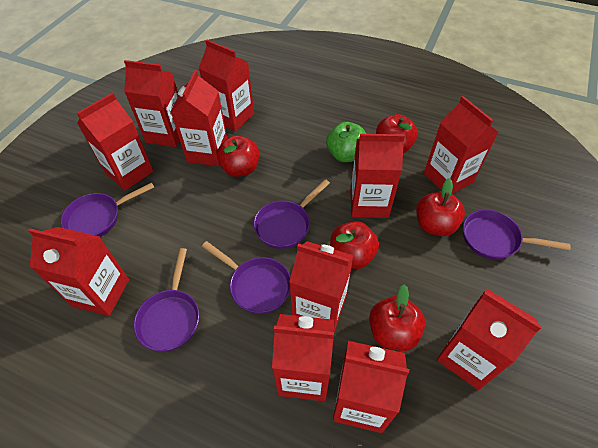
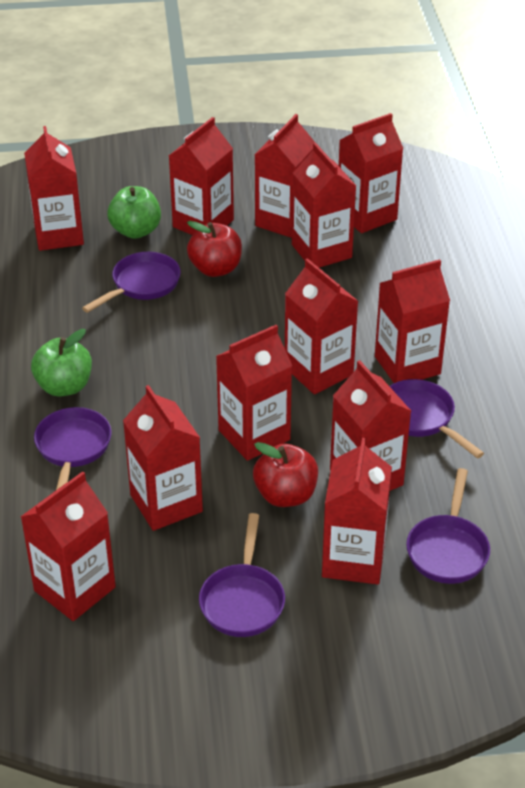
green apple: [326,122,366,162] = 1 -> [31,329,92,396] [107,186,161,239] = 2
red apple: [217,135,259,177] [330,221,379,269] [369,284,425,351] [376,114,417,153] [416,178,465,236] = 5 -> [187,221,242,277] [253,442,318,507] = 2
red carton: [28,227,129,316] [77,93,153,191] [124,60,180,147] [170,70,228,166] [199,40,254,132] [272,314,334,401] [289,241,354,332] [333,341,409,433] [350,134,405,218] [424,96,498,194] [437,289,542,390] = 11 -> [21,471,116,621] [24,126,84,251] [123,385,203,531] [169,117,234,235] [216,325,292,461] [255,114,315,238] [285,258,358,394] [292,143,356,268] [322,438,392,585] [330,360,411,491] [339,113,404,233] [375,259,450,383] = 12

